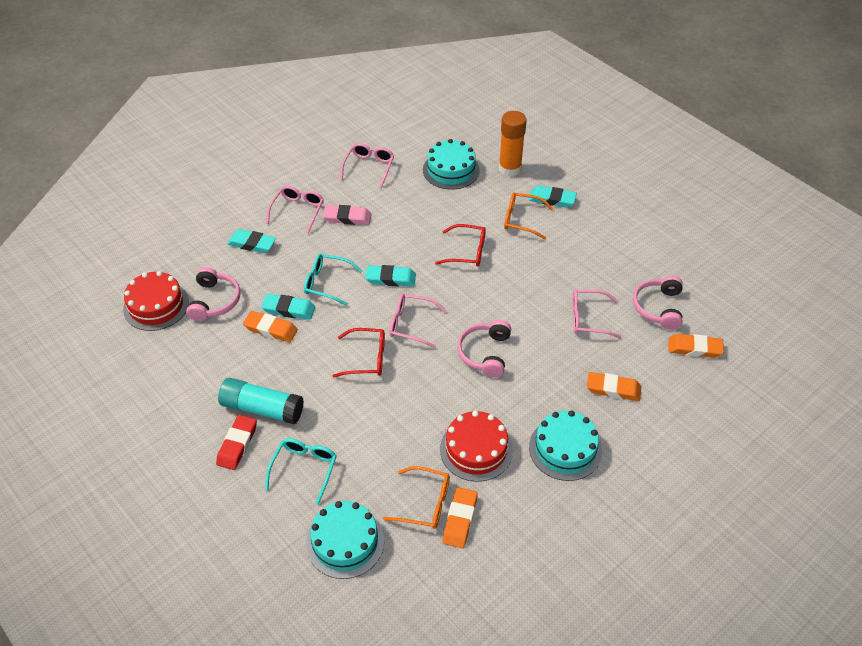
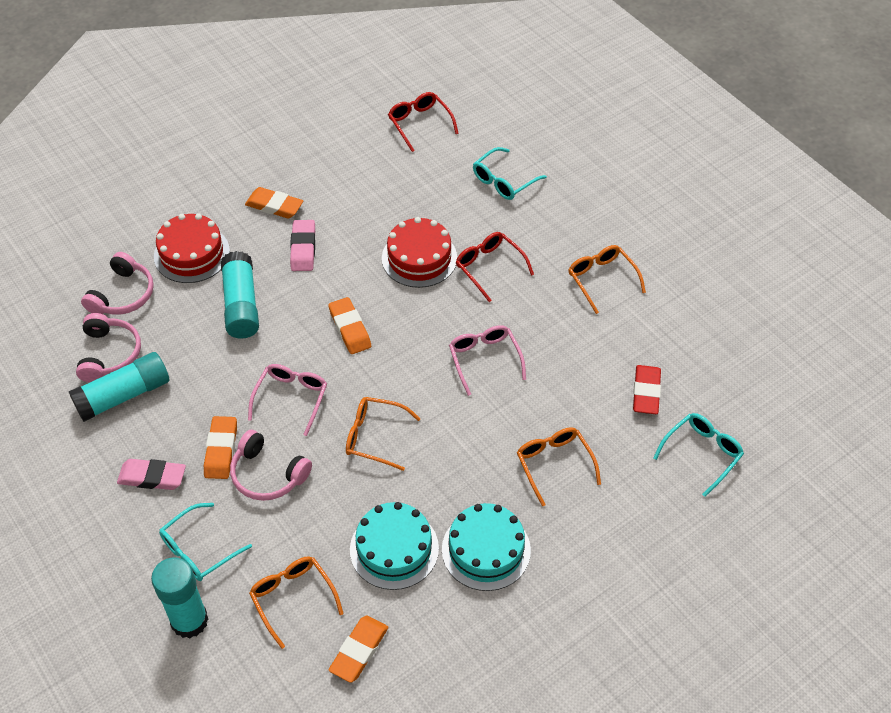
orange glasses: [383,466,450,529] [504,192,553,240] = 2 -> [249,556,344,649] [346,397,421,471] [517,427,601,506] [569,245,646,314] = 4
orange glue stick: [499,111,527,177] = 1 -> none = 0
pink eraser: [323,205,372,225] = 1 -> [117,459,186,490] [290,220,315,271] = 2
pink glasses: [266,186,324,234] [340,143,394,188] [389,294,447,348] [572,290,621,338] = 4 -> [248,364,327,436] [449,325,526,396] = 2
turquoise cake: [306,501,384,579] [423,139,480,190] [529,410,602,481] = 3 -> [350,502,439,590] [442,503,531,591] = 2
turquoise eraser: [227,229,276,253] [261,294,315,320] [365,265,416,286] [528,185,577,208] = 4 -> none = 0
turquoise glasses: [265,438,337,505] [304,254,362,306] = 2 -> [159,503,252,581] [473,147,547,200] [653,413,744,497] = 3
turquoise glue stick: [218,378,304,424] = 1 -> [68,352,169,422] [151,558,208,638] [221,251,259,339] = 3

